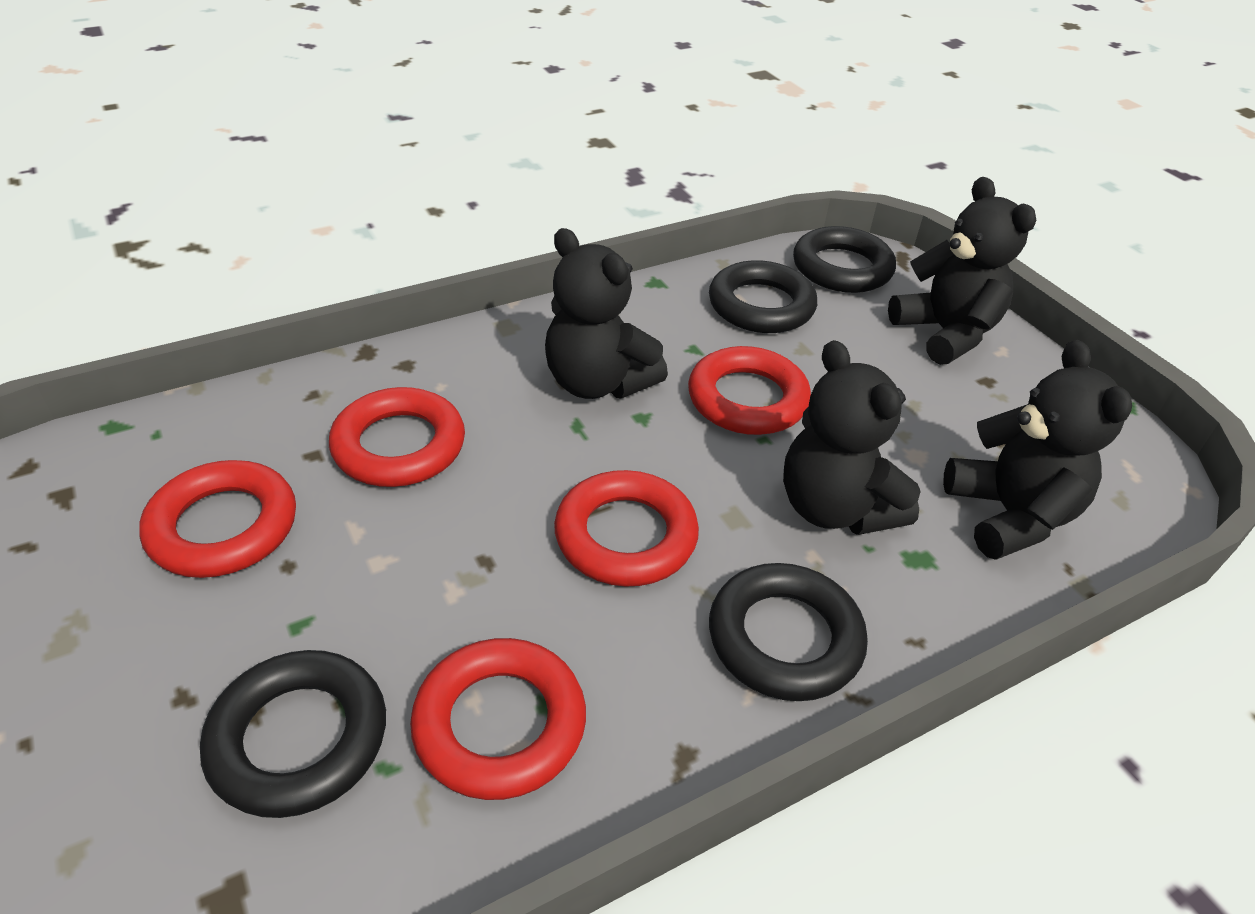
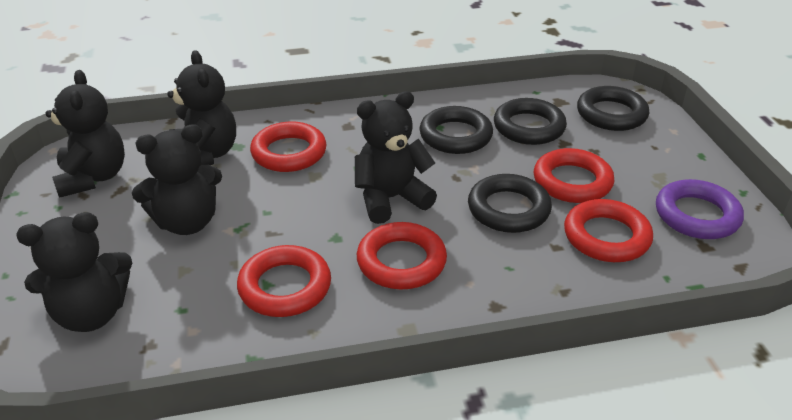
black teddy bear: [545,228,668,399] [783,340,921,535] [888,177,1037,365] [943,340,1132,560] = 4 -> [17,212,132,332] [45,70,125,198] [132,124,222,235] [167,50,236,166] [355,91,437,224] = 5
purple ring: none = 0 -> [656,179,744,239] = 1

